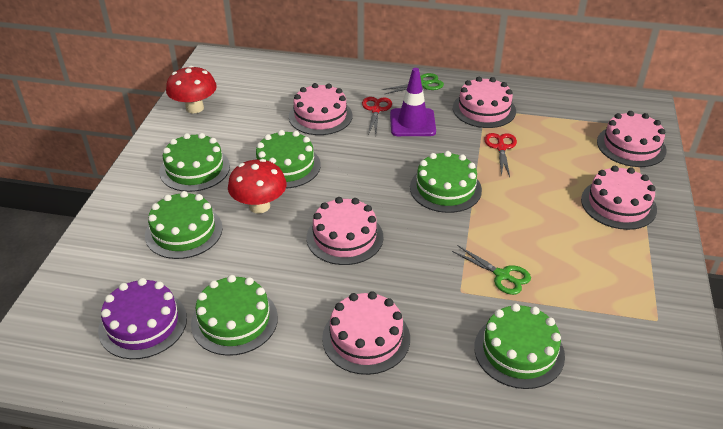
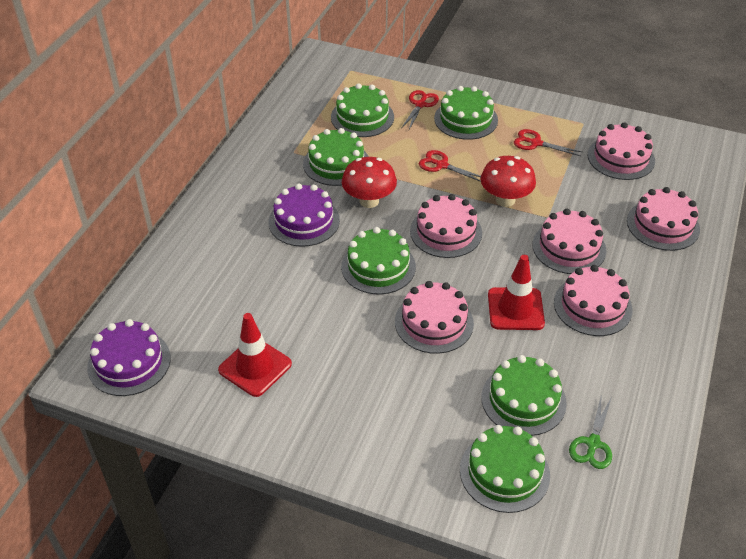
green scissors: [382,73,444,94] [452,245,531,295] = 2 -> [569,394,612,469] = 1
purple cake: [98,278,187,359] = 1 -> [87,319,171,396] [269,184,340,247] = 2
purple traffic cone: [390,68,436,136] = 1 -> none = 0
red scissors: [362,97,392,134] [484,133,517,177] = 2 -> [402,90,439,130] [419,150,481,182] [514,129,582,156] = 3
red traffic cone: none = 0 -> [218,313,292,397] [488,255,545,330] = 2

